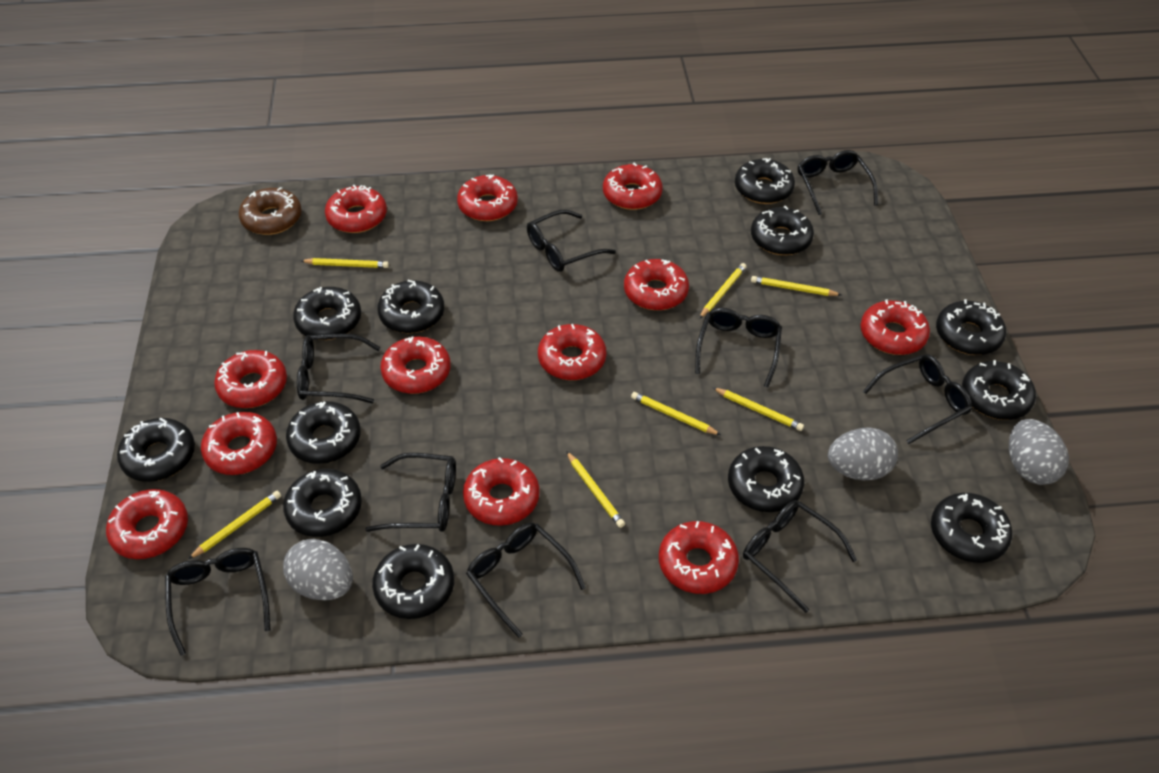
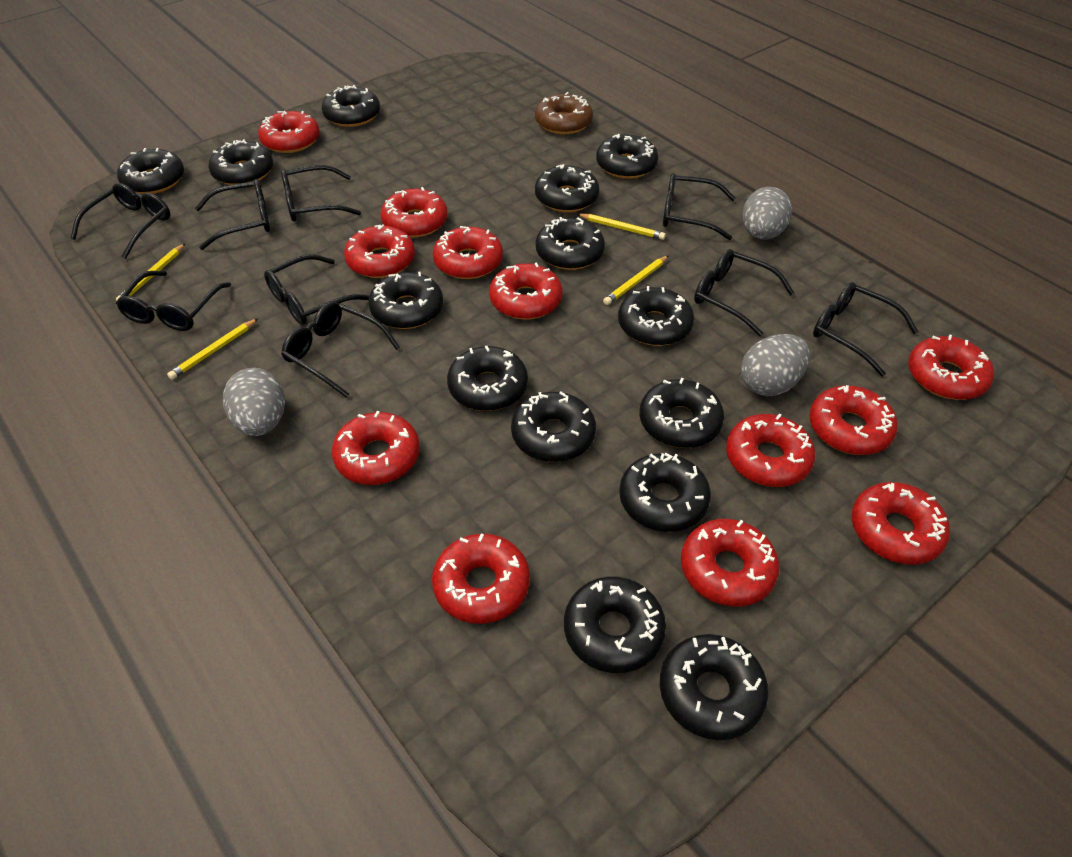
black donut: [117,418,195,482] [283,469,362,537] [286,401,361,464] [293,287,361,340] [372,544,454,619] [377,280,444,333] [728,446,804,512] [735,158,795,204] [751,206,814,255] [931,493,1012,563] [936,299,1006,355] [962,360,1036,420] = 12 -> [117,148,184,194] [208,139,273,185] [322,85,380,127] [368,272,443,329] [447,346,528,411] [511,392,596,462] [535,164,599,212] [535,217,605,270] [564,576,666,673] [596,134,658,179] [618,286,694,346] [619,453,711,532] [640,378,724,448] [660,634,769,740] = 14
yellow pencil: [188,491,281,559] [301,258,389,268] [566,451,625,528] [631,392,721,435] [699,263,747,319] [712,387,804,431] [751,276,841,296] = 7 -> [116,244,185,301] [167,318,258,380] [577,213,666,240] [603,255,669,305] = 4

